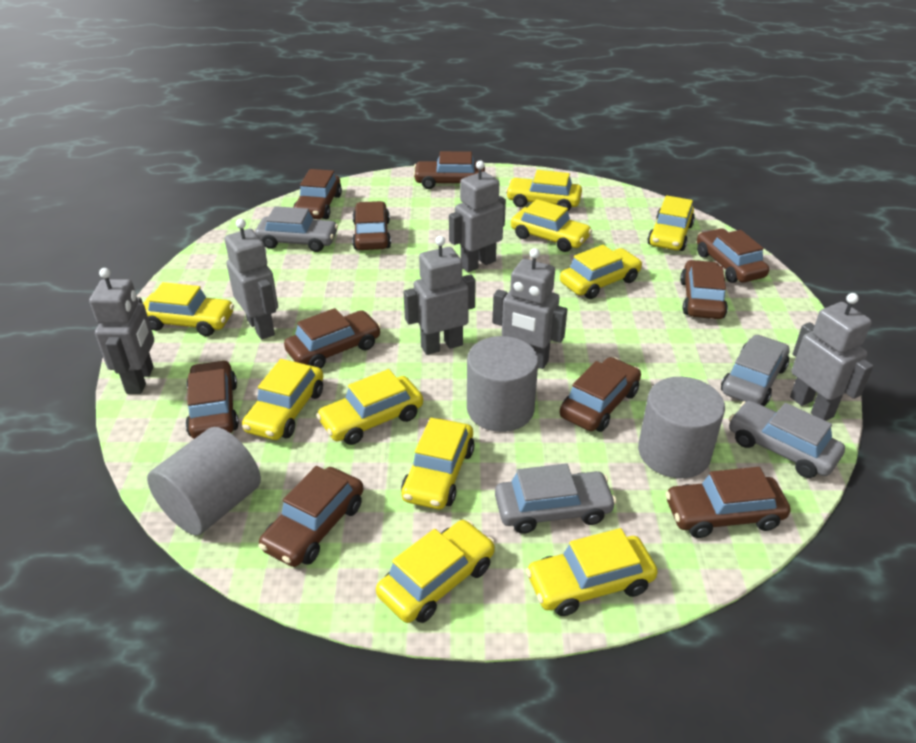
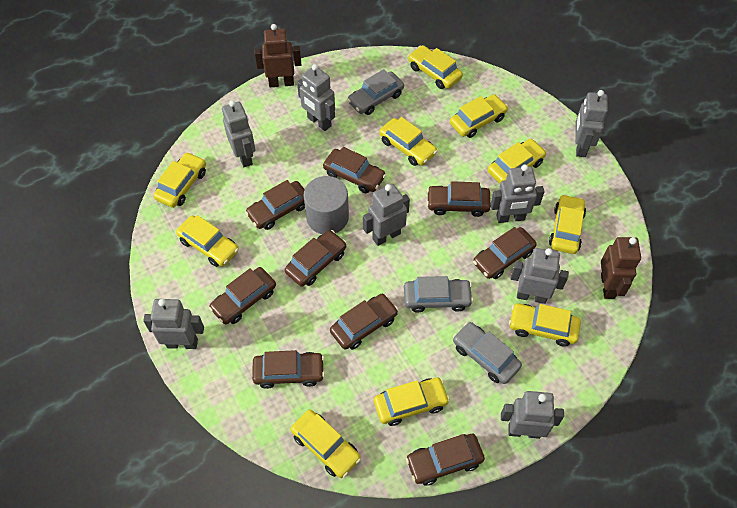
brown car: [185,360,239,439] [259,466,364,567] [284,308,381,369] [293,169,342,219] [352,201,391,250] [413,151,485,189] [560,357,641,432] [665,467,790,538] [680,260,728,319] [697,228,769,283] = 10 -> [209,267,276,324] [245,180,305,230] [252,350,325,389] [285,230,347,287] [323,147,386,193] [330,294,398,350] [406,434,485,486] [427,181,491,217] [473,227,537,279] = 9
brown robot: none = 0 -> [254,24,301,87] [601,237,641,299] = 2
grey car: [255,206,338,252] [495,463,616,534] [721,335,789,406] [729,400,845,478] = 4 -> [347,69,404,115] [404,276,473,313] [453,322,522,384] = 3
grey cylinder: [147,427,261,535] [467,336,538,432] [638,377,725,478] = 3 -> [304,176,349,234] = 1
grey robot: [89,268,154,394] [225,219,278,340] [404,236,476,355] [449,161,506,272] [493,248,567,369] [790,293,874,421] = 6 -> [143,299,204,349] [222,100,255,167] [297,64,335,131] [363,184,410,246] [490,164,544,223] [501,391,564,439] [511,248,569,304] [575,90,608,157] = 8

